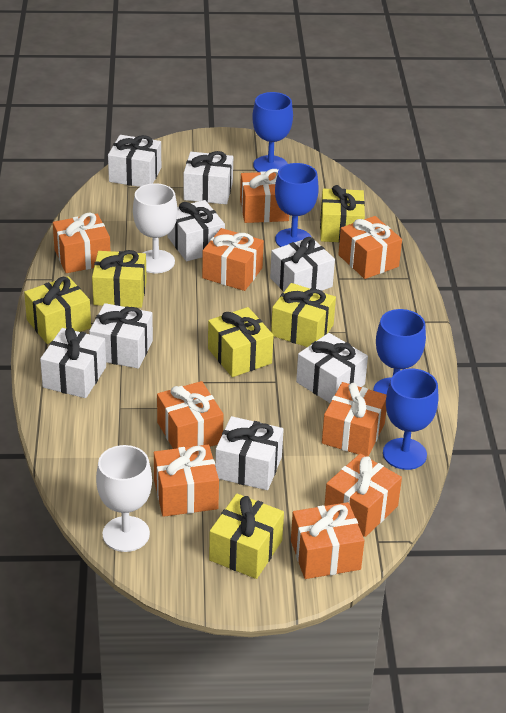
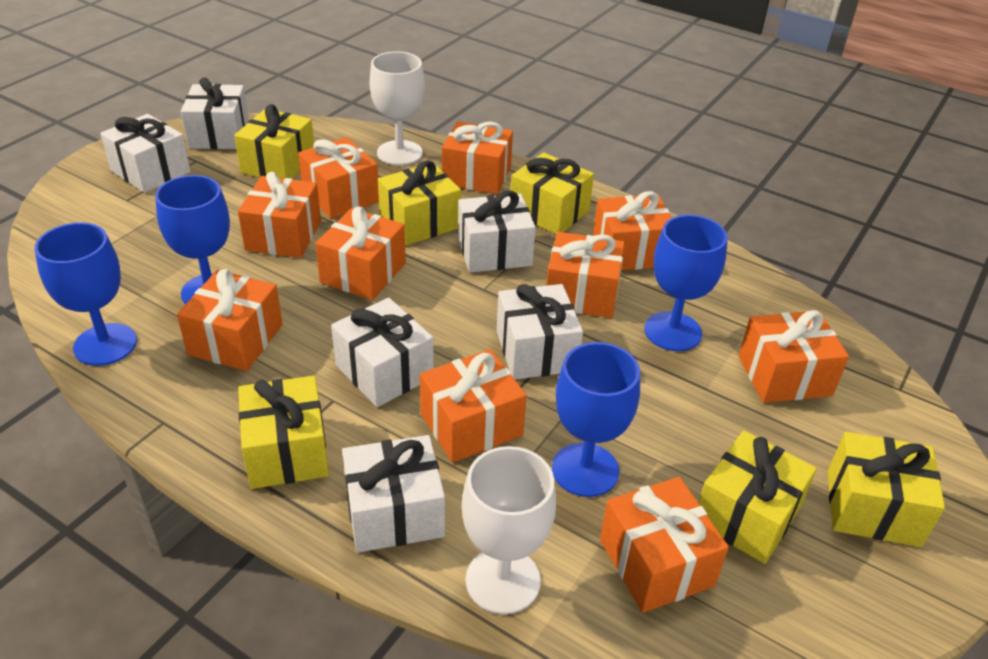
orange gift: [53,212,110,273] [154,445,219,517] [157,381,224,449] [202,228,264,291] [240,169,289,223] [291,502,364,579] [322,382,387,456] [324,453,402,537] [338,216,402,279] = 9 -> [177,269,283,371] [238,172,321,258] [298,137,379,219] [315,206,406,300] [420,349,527,463] [442,121,513,194] [546,232,625,318] [593,191,672,270] [600,477,729,613] [739,310,849,403] = 10
white gift: [40,327,106,398] [89,303,153,369] [108,135,161,187] [167,200,225,261] [183,151,233,204] [215,416,284,490] [270,237,335,291] [296,333,368,403] = 8 -> [100,114,191,193] [181,77,249,149] [331,298,434,407] [342,435,445,553] [458,191,536,273] [496,284,583,380] = 6

